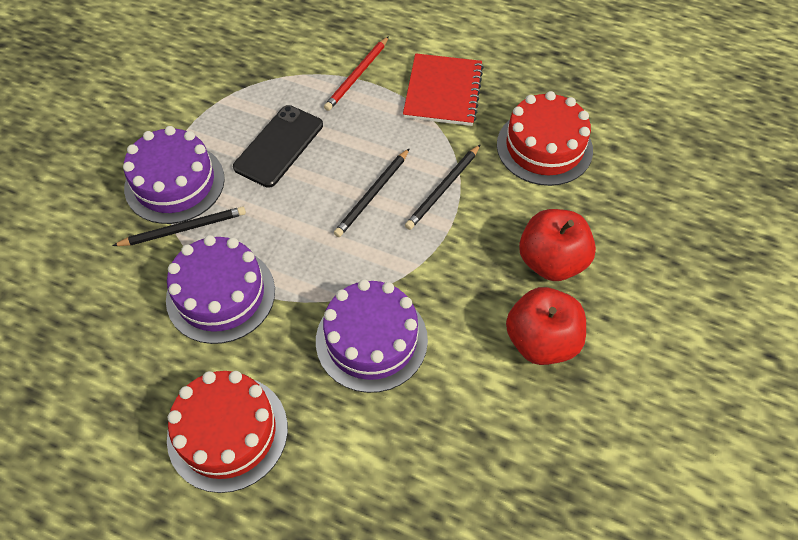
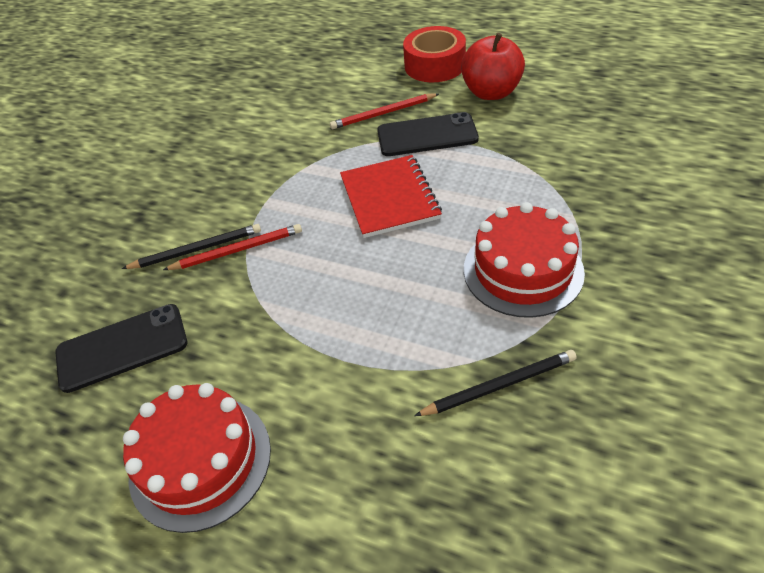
black pencil: [112,206,246,246] [334,148,410,237] [405,144,481,230] = 3 -> [122,224,261,269] [414,350,577,416] = 2
black phone: [233,105,323,188] = 1 -> [55,304,187,393] [377,112,479,156] = 2
purple cake: [123,126,225,224] [166,235,275,344] [316,279,428,393] = 3 -> none = 0
red apple: [506,287,586,365] [519,209,596,281] = 2 -> [461,33,525,100] = 1
red pencil: [324,36,389,111] = 1 -> [163,224,302,270] [330,93,439,129] = 2
red tape: none = 0 -> [403,26,466,82] = 1

